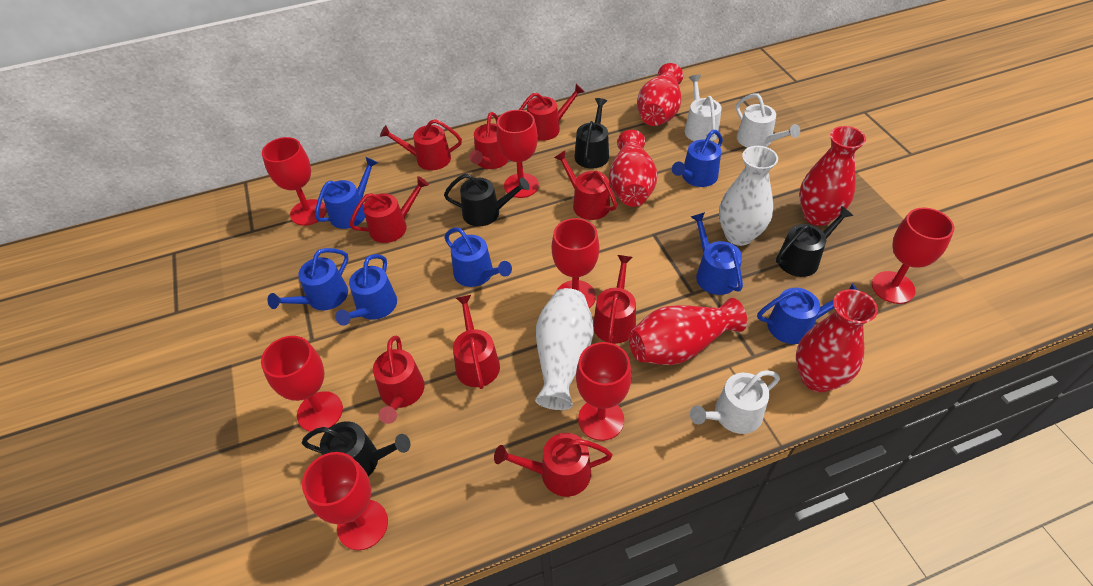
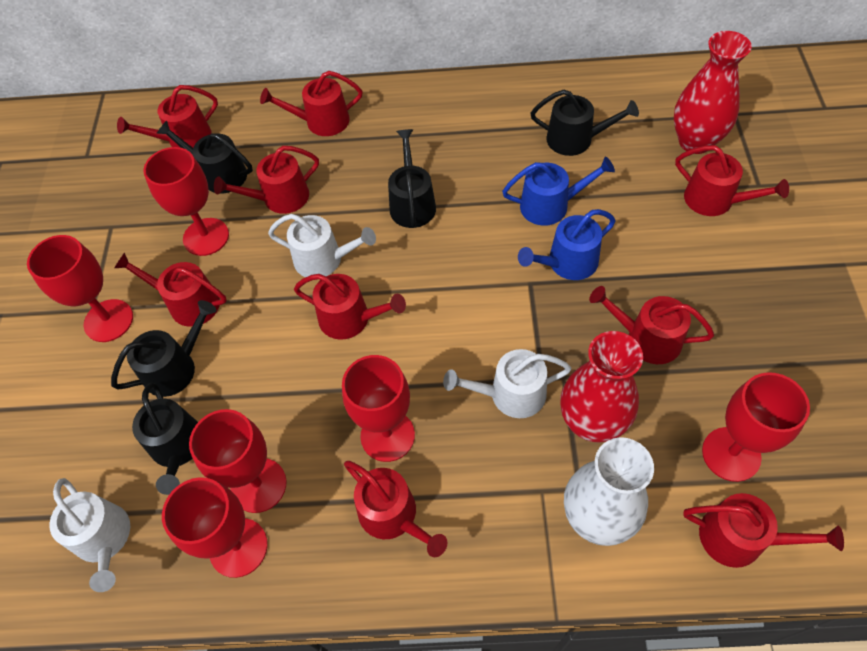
black watering can: [302,421,410,477] [444,174,530,226] [575,98,609,169] [776,206,853,277] = 4 -> [111,300,216,397] [132,383,198,495] [156,120,253,194] [388,129,436,228] [530,90,639,156] = 5
blue watering can: [268,248,349,310] [315,157,378,229] [335,254,397,326] [444,227,512,287] [672,130,723,187] [691,212,743,295] [757,283,857,344] = 7 -> [502,156,615,226] [518,209,616,280] = 2
red goblet: [261,336,343,432] [262,137,327,226] [302,452,388,550] [496,110,539,198] [552,218,599,308] [576,342,632,441] [872,208,954,304] = 7 -> [27,235,133,342] [143,147,229,256] [162,477,268,578] [189,409,287,513] [342,355,415,462] [702,372,810,482] = 6
red vase: [609,130,658,207] [629,298,747,365] [637,63,683,126] [796,289,878,392] [799,126,866,226] = 5 -> [560,331,643,442] [674,31,752,154] = 2
white vase: [535,288,594,410] [719,146,778,246] = 2 -> [564,437,654,546] = 1

